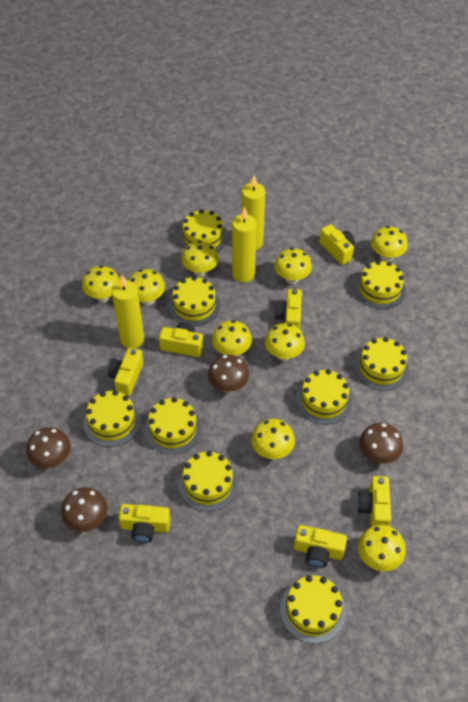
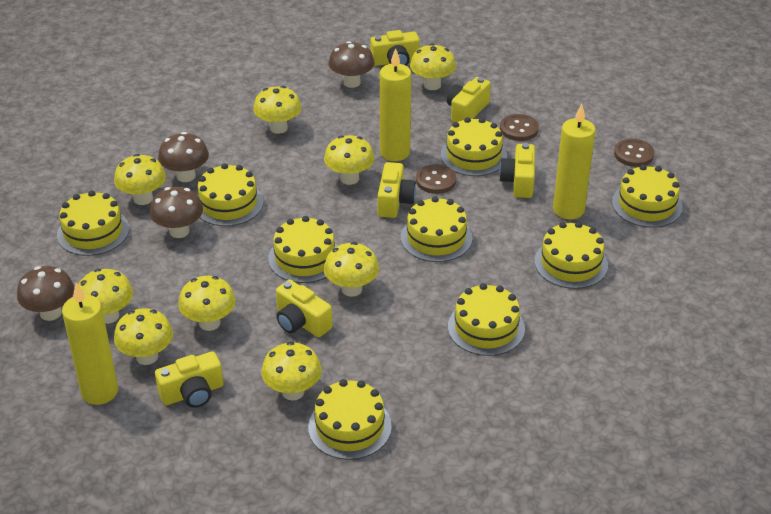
brown button: none = 0 -> [416,164,456,194] [500,114,539,141] [614,139,655,167] = 3
yellow camera: [108,348,144,396] [119,504,171,543] [159,323,203,357] [274,289,302,329] [294,525,347,568] [320,224,355,265] [357,476,391,527] = 7 -> [155,351,224,408] [276,280,332,337] [370,30,420,66] [378,162,416,218] [447,77,491,122] [499,143,535,198] = 6

